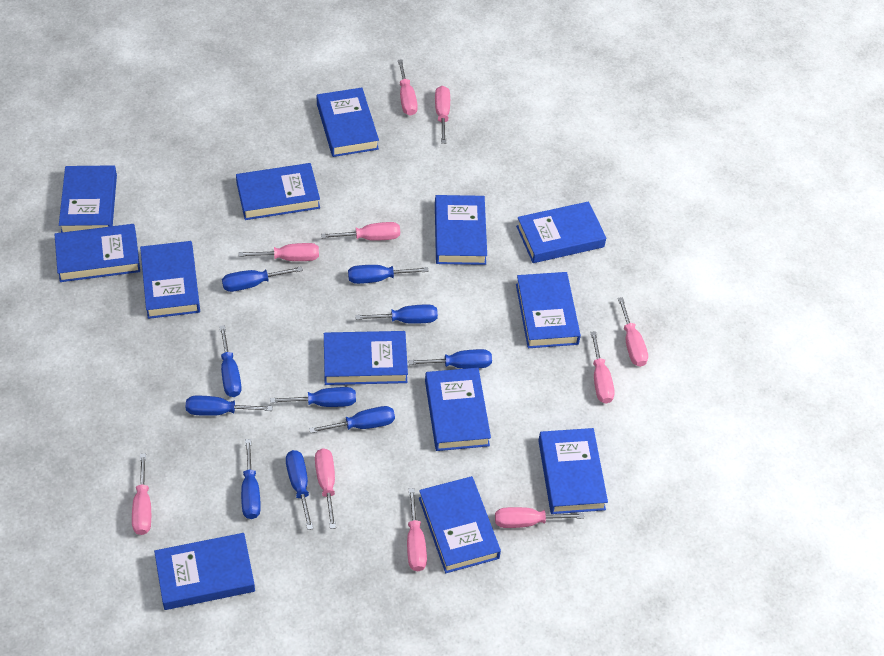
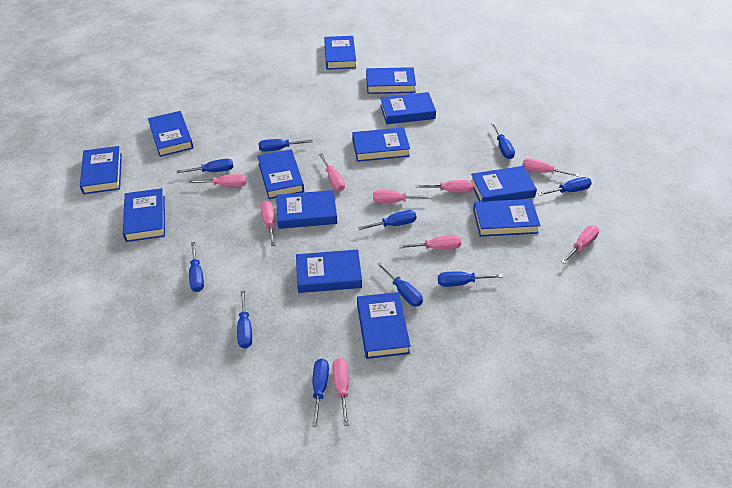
pink screwdriver: [132,453,151,535] [239,243,319,261] [315,448,336,529] [321,222,400,241] [398,59,418,116] [407,488,427,571] [435,86,450,144] [495,507,584,528] [590,331,615,404] [618,297,648,367] = 10 -> [189,174,247,187] [260,200,275,246] [319,153,345,191] [332,358,349,426] [373,190,431,203] [399,235,461,250] [415,180,473,193] [522,158,579,177] [561,225,599,264] = 9

